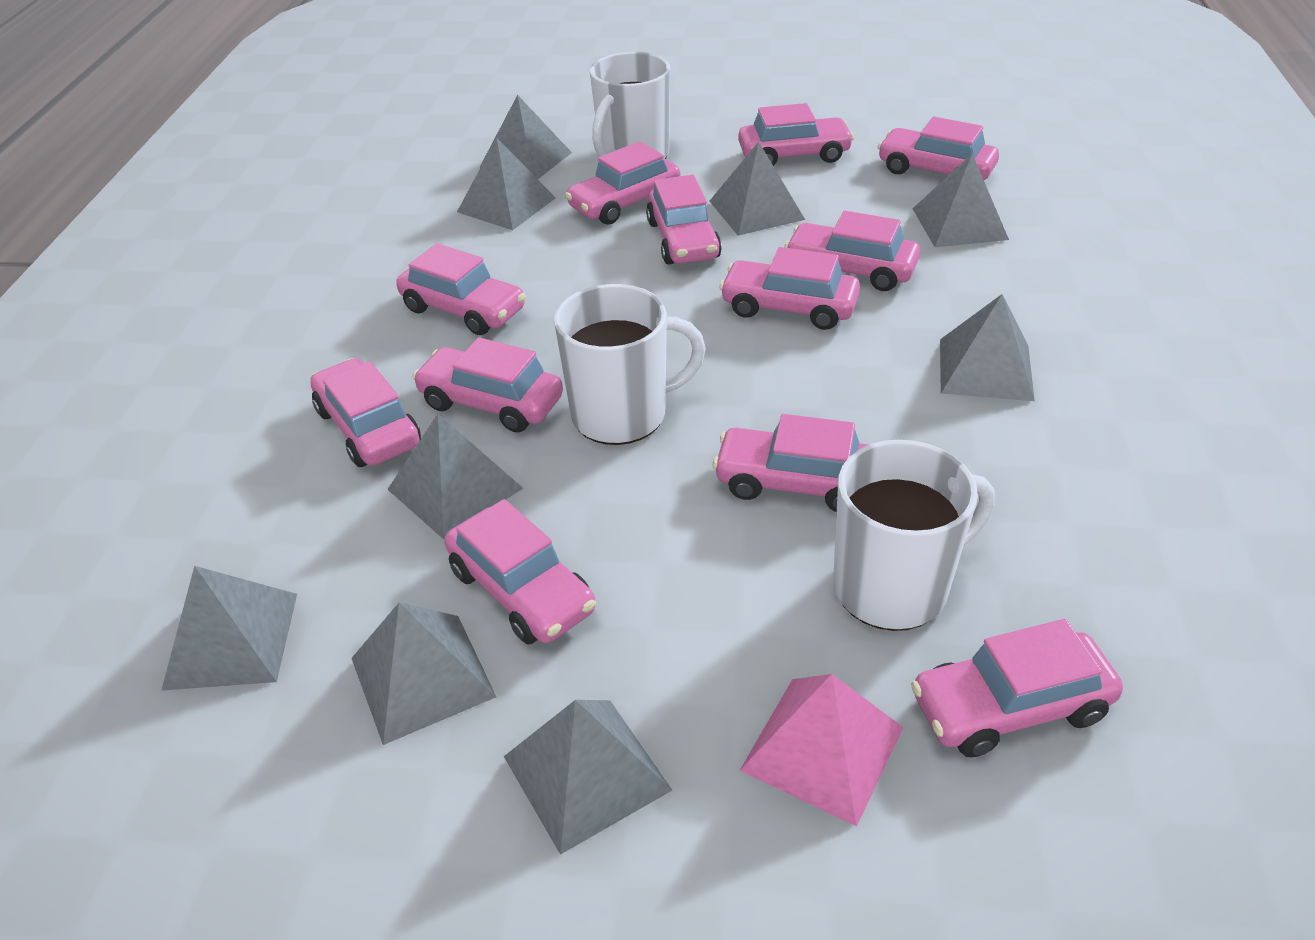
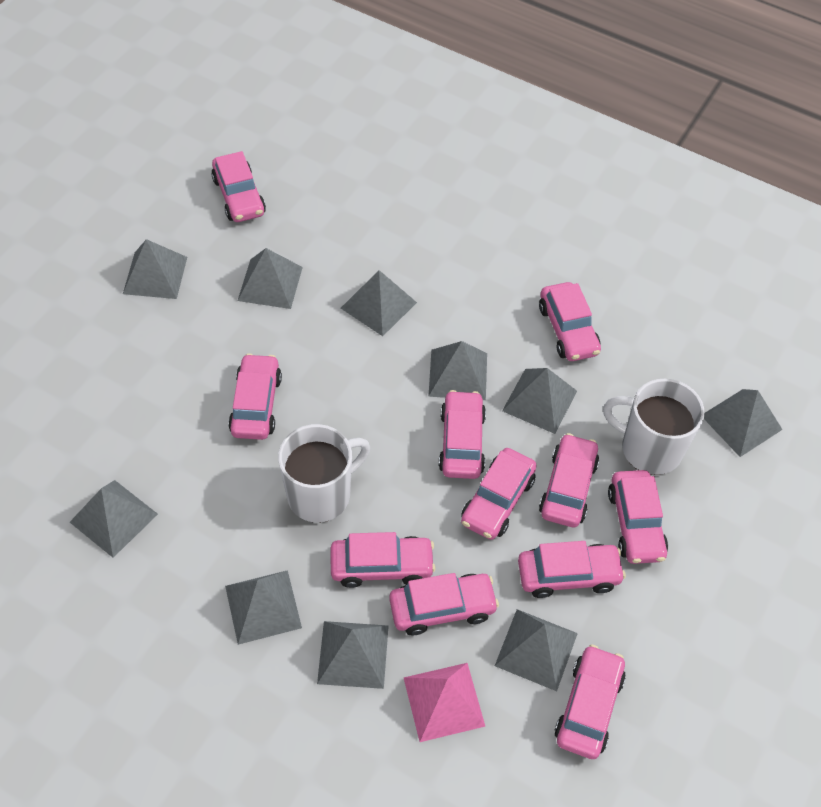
grey pyramid: [161,566,297,691] [351,602,496,745] [387,414,523,539] [457,138,556,230] [479,95,572,179] [504,700,672,855] [709,141,805,236] [913,154,1009,247] [940,294,1035,401] = 9 -> [70,480,158,558] [123,239,187,299] [225,570,302,645] [238,248,303,309] [317,621,389,689] [341,270,417,336] [428,341,487,400] [495,609,578,691] [502,368,577,434] [704,389,783,457] = 10
pink car: [310,358,421,467] [396,243,526,335] [412,337,563,433] [445,499,596,645] [565,141,680,225] [646,175,722,265] [713,414,870,512] [719,247,860,330] [738,103,854,166] [784,211,920,291] [878,117,999,180] [911,619,1123,758] = 12 -> [211,151,266,222] [228,353,282,440] [330,532,436,588] [389,573,499,635] [439,390,486,479] [461,448,537,540] [518,541,626,598] [539,282,601,361] [539,433,599,527] [555,645,626,759] [608,470,668,564] = 11
white mug: [554,284,706,445] [590,52,670,159] [833,440,995,631] = 3 -> [278,424,370,523] [603,379,705,475] = 2

